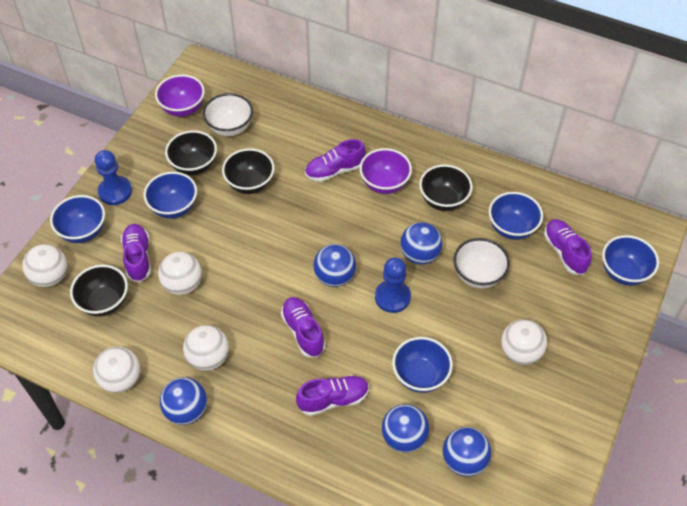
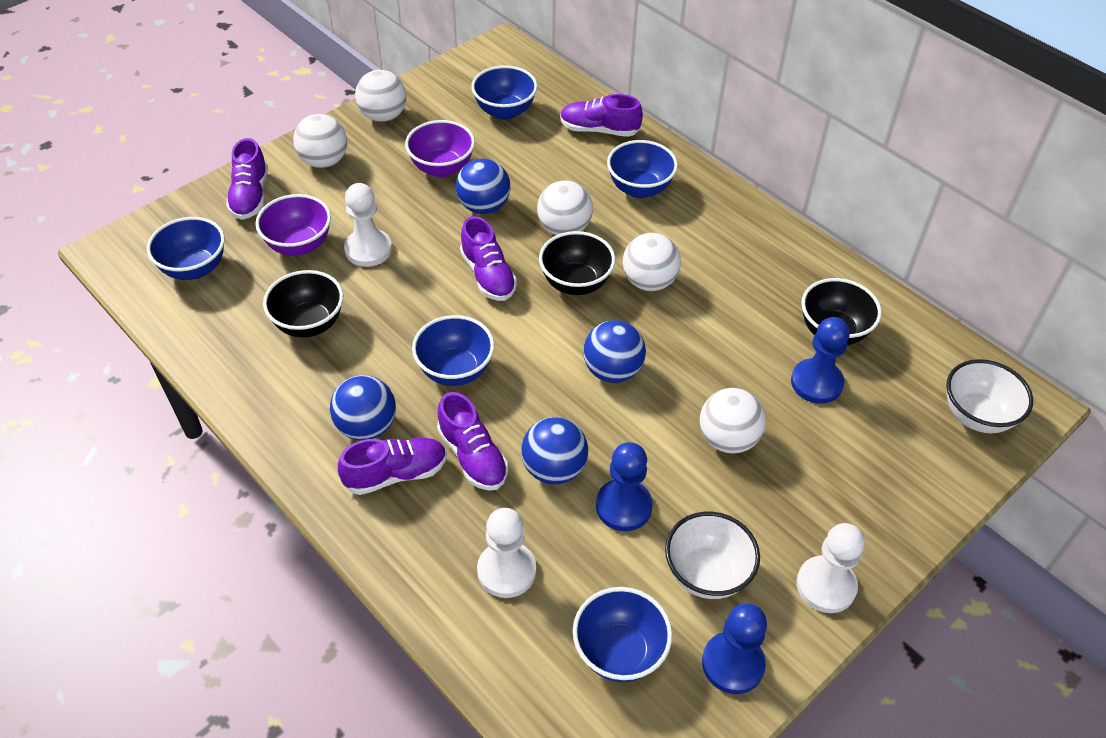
black bowl: [70,265,128,317] [165,130,217,175] [222,148,275,194] [419,164,473,211] = 4 -> [263,270,343,337] [539,231,615,295] [801,278,882,345] = 3
blue ball: [160,377,207,425] [313,244,356,287] [382,404,429,453] [400,222,443,265] [443,427,491,477] = 5 -> [330,375,396,441] [456,159,510,214] [521,417,588,484] [583,320,646,383] = 4
blue pawn: [95,150,132,205] [375,257,411,313] = 2 -> [596,442,653,531] [702,603,767,694] [791,317,850,404] = 3
white pawn: none = 0 -> [344,183,392,267] [477,508,536,598] [796,523,865,613] = 3

